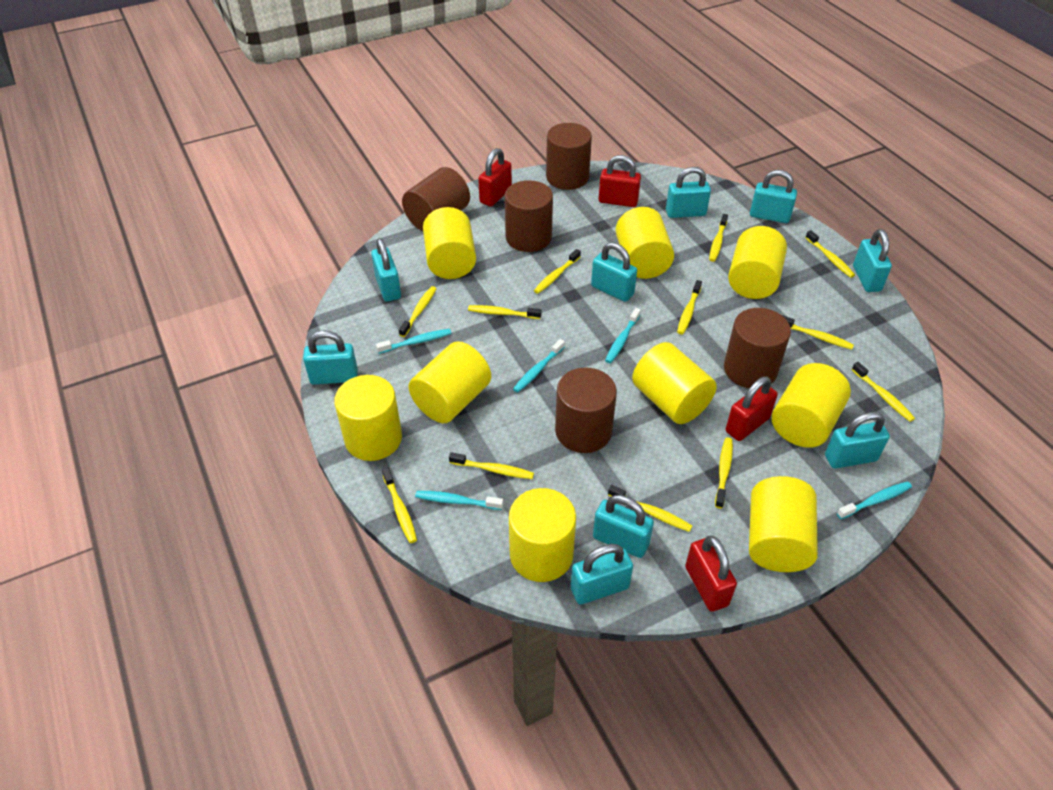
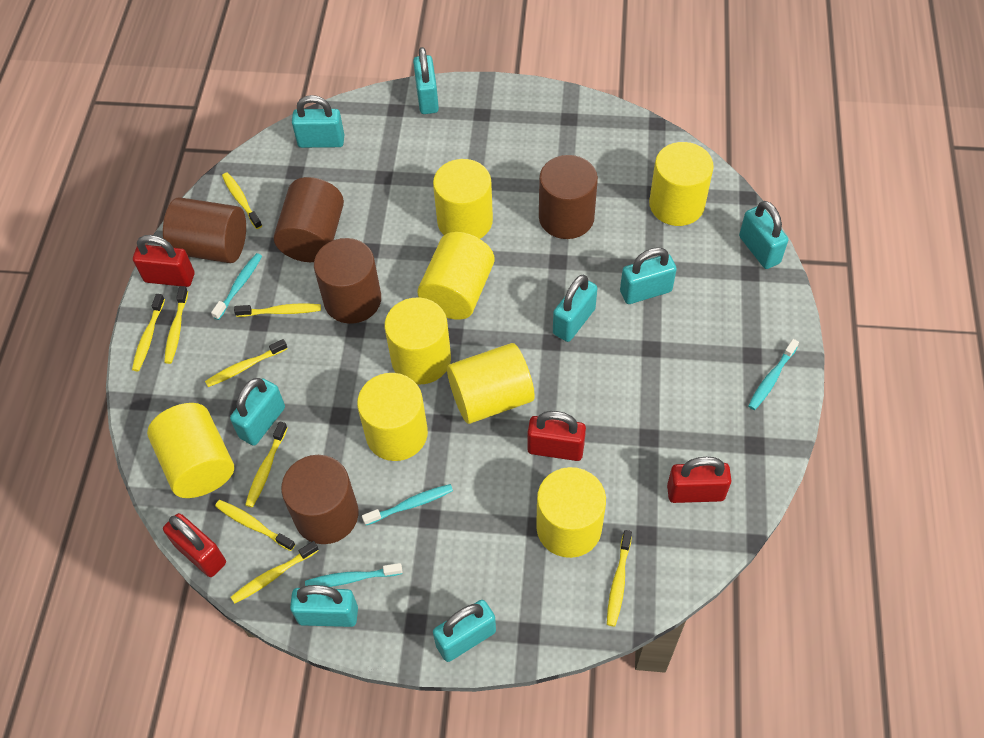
turquoise padlock: [303,330,358,385] [371,238,401,302] [571,544,633,604] [591,242,637,302] [593,495,654,558] [666,167,711,218] [750,170,797,223] [825,412,890,469] [853,229,892,292] = 9 -> [230,378,285,446] [290,585,358,627] [292,95,344,148] [413,47,439,114] [433,600,496,662] [553,275,597,342] [620,247,677,304] [739,201,788,269] = 8
turquoise toothbrush: [376,329,451,354] [415,491,503,510] [513,339,565,393] [605,308,641,363] [837,481,912,519] = 5 -> [211,253,262,320] [305,563,402,587] [362,484,453,525] [748,339,799,410] = 4
yellow cylinder: [334,375,402,461] [408,341,491,423] [423,207,476,279] [509,488,576,582] [615,207,674,279] [632,342,717,424] [728,226,787,299] [749,476,818,572] [772,363,851,448] = 9 -> [147,403,234,498] [357,373,428,461] [384,298,451,384] [417,232,495,320] [433,159,493,239] [447,343,534,424] [536,467,606,558] [649,142,714,226] = 8
yellow toothbrush: [382,467,417,543] [399,286,437,337] [449,452,534,479] [468,305,542,319] [534,249,581,294] [608,485,692,532] [677,280,702,335] [709,214,728,262] [715,438,733,508] [782,315,854,350] [805,230,855,278] [852,362,915,422] = 12 -> [132,294,165,371] [164,286,188,364] [205,339,288,387] [215,500,295,551] [222,172,262,229] [231,541,319,604] [234,303,321,317] [245,421,288,507] [607,530,632,627] = 9

